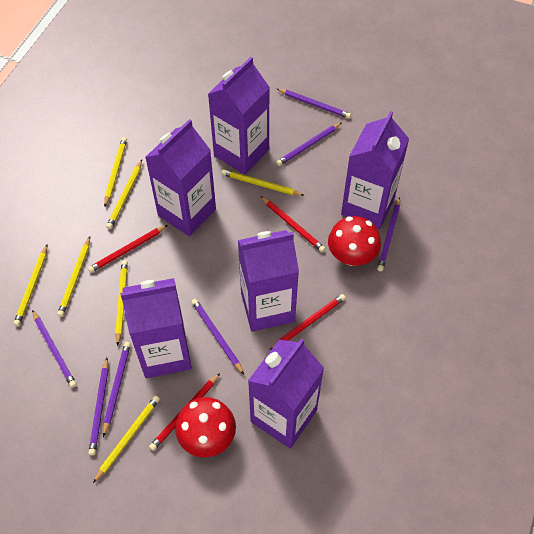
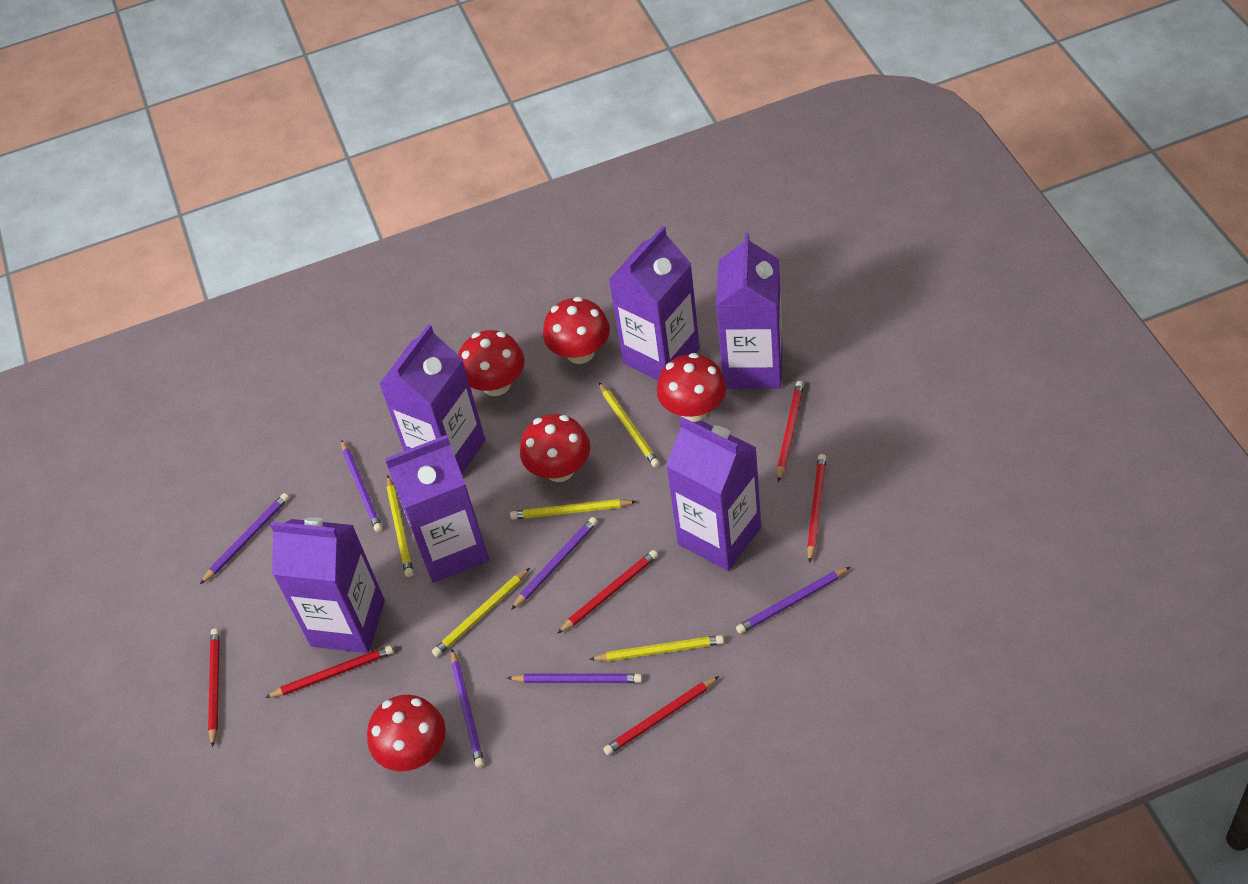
purple pencil: [32,310,77,388] [89,358,108,455] [103,342,131,437] [191,299,244,375] [276,123,341,166] [277,89,351,119] [377,197,400,271] = 7 -> [200,493,289,584] [341,440,383,532] [451,649,484,768] [507,673,642,683] [511,517,598,610] [736,567,850,634] = 6
red mushroom: [175,397,236,457] [328,216,381,266] = 2 -> [367,695,446,771] [458,330,525,396] [520,414,590,482] [543,297,610,364] [657,353,727,422] = 5
red pencil: [88,225,168,273] [149,373,220,451] [261,196,326,252] [270,294,346,350] = 4 -> [208,628,220,748] [265,645,394,698] [557,550,658,634] [603,676,719,755] [777,381,804,482] [807,454,826,563] = 6
yellow pencil: [14,245,47,326] [57,237,90,317] [93,396,160,483] [104,137,127,206] [106,160,142,229] [115,260,128,346] [222,169,305,196] = 7 -> [387,475,413,577] [432,568,530,657] [510,499,637,520] [589,635,724,661] [599,382,660,468] = 5

